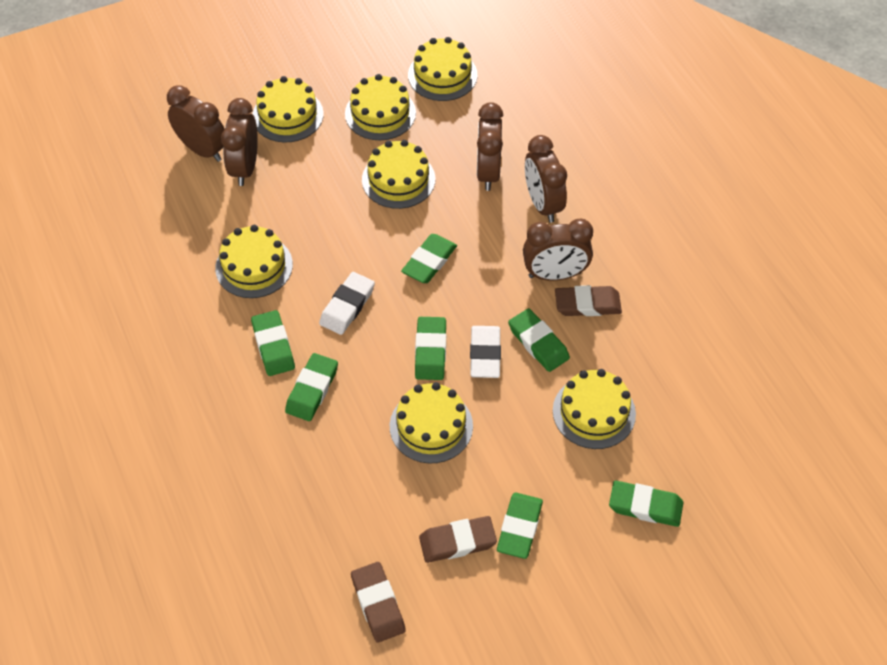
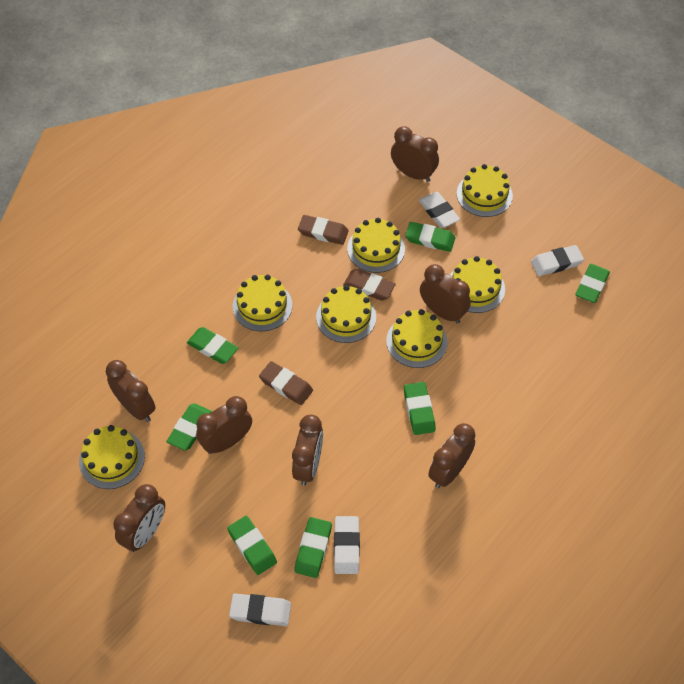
brown clock: [167,85,225,162] [221,98,258,186] [477,102,504,191] [523,219,593,281] [525,135,567,223] = 5 -> [106,360,156,422] [113,484,165,552] [196,396,252,454] [292,414,323,485] [391,126,439,182] [420,264,471,324] [428,423,475,488] = 7
white eraser: [319,272,375,335] [470,326,501,378] = 2 -> [229,593,291,626] [334,516,360,574] [419,192,460,228] [531,245,584,276] = 4

